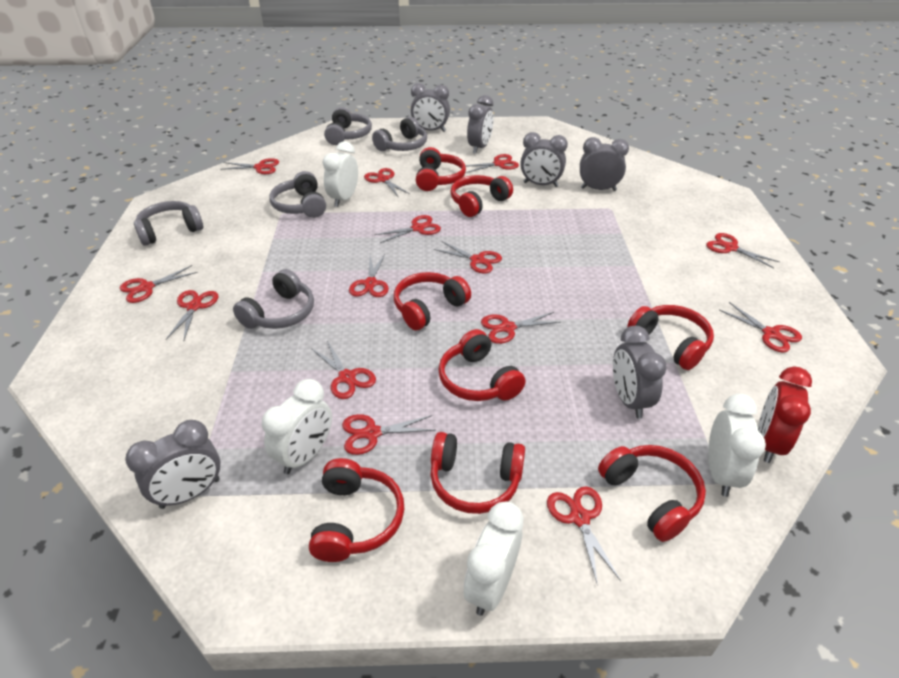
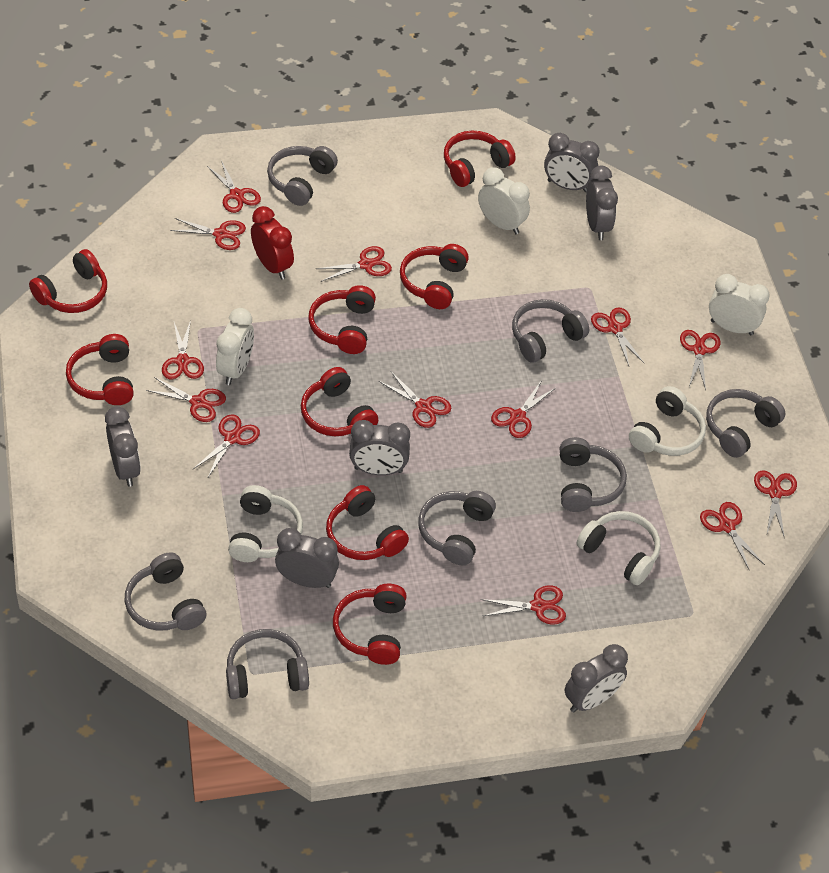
grey headphones: [134,201,203,246] [233,269,314,329] [269,171,326,218] [324,107,372,145] [372,117,427,151] = 5 -> [125,552,207,631] [226,629,309,699] [267,146,338,206] [418,491,496,565] [512,299,589,363] [560,437,627,512] [706,389,785,458] = 7
red scissors: [120,265,198,303] [166,290,218,340] [220,158,279,174] [311,341,376,399] [342,414,436,455] [349,254,389,297] [364,168,410,196] [374,215,441,243] [434,241,502,274] [465,154,519,173] [481,312,561,344] [547,486,621,586] [706,233,780,268] [719,302,802,353] = 14 -> [146,377,226,422] [162,320,204,379] [170,218,246,250] [193,414,260,477] [207,160,261,213] [316,246,392,282] [379,372,451,428] [481,585,566,625] [491,380,556,438] [591,307,645,366] [680,330,721,390] [700,502,765,571] [754,470,797,538] = 13
white clock: [262,379,332,474] [322,141,358,207] [464,501,524,616] [708,394,766,497] = 4 -> [216,308,254,385] [478,167,530,234] [709,274,770,335] = 3
white headphones: none = 0 -> [228,485,303,562] [577,511,661,585] [629,386,706,456] = 3

